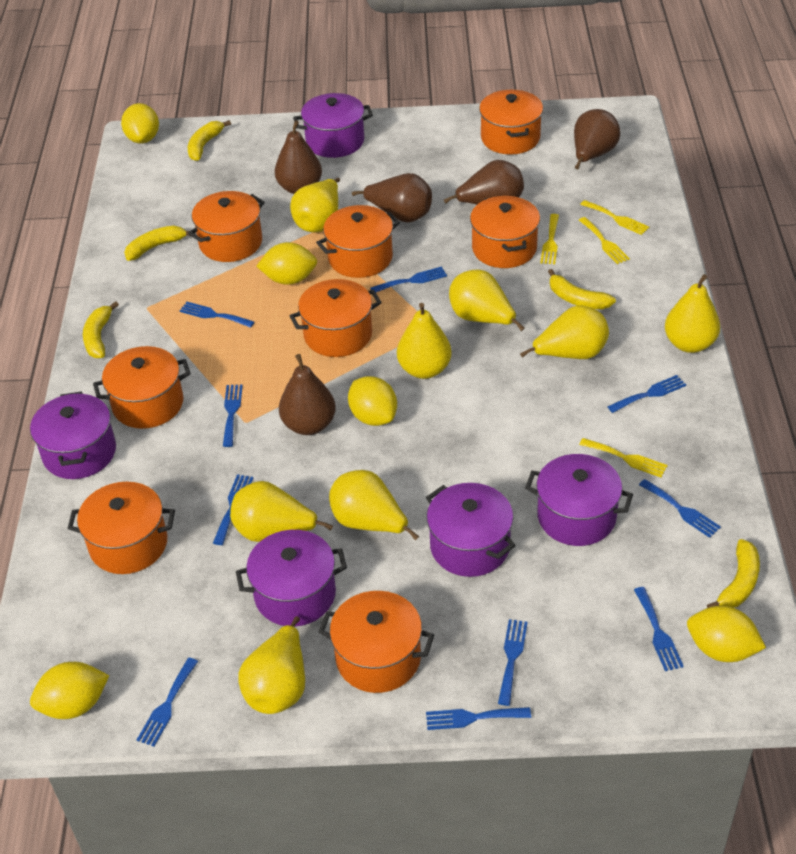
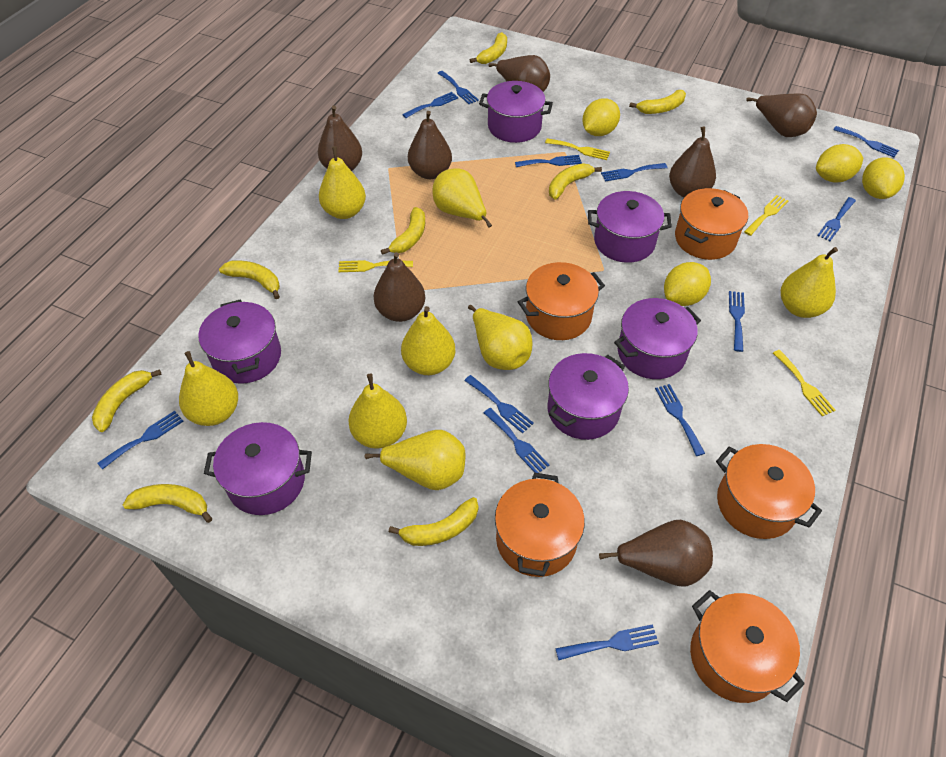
blue fork: [137,658,198,747] [179,302,254,328] [213,475,253,545] [223,385,243,447] [370,267,447,292] [426,707,531,730] [498,619,528,706] [607,375,686,413] [634,587,684,671] [639,479,721,538] = 10 -> [98,411,184,470] [402,92,458,118] [438,71,479,104] [464,375,534,433] [484,408,549,473] [515,155,582,167] [555,624,659,660] [601,163,667,181] [655,384,705,456] [729,291,745,352] [817,197,856,241] [834,126,899,157] = 12
brown pear: [275,120,322,194] [279,354,336,435] [352,173,432,223] [444,160,524,205] [574,109,620,169] = 5 -> [318,106,362,171] [374,252,425,322] [408,111,452,179] [488,55,550,92] [599,520,713,586] [669,127,716,198] [746,93,817,137] = 7
orange pot: [67,482,175,574] [93,346,191,429] [188,191,265,262] [289,279,382,357] [316,205,400,278] [319,591,434,693] [470,196,540,268] [479,90,543,155] = 8 -> [495,473,585,577] [518,262,605,340] [675,188,748,260] [690,590,805,703] [716,444,822,539] = 5
purple pot: [30,391,116,479] [236,530,347,626] [293,93,373,158] [426,483,516,577] [525,454,633,546] = 5 -> [198,300,281,384] [204,422,312,515] [479,81,553,143] [548,353,629,440] [588,191,672,263] [614,298,701,379] = 6
yellow banana: [83,301,119,358] [124,226,195,261] [188,120,231,161] [548,269,616,309] [707,539,760,608] = 5 -> [92,369,162,432] [123,484,213,523] [219,260,280,299] [381,207,425,255] [389,497,478,546] [470,32,507,64] [549,164,602,199] [629,90,686,114] = 8
yellow lemon: [30,662,109,719] [121,103,159,143] [257,242,317,285] [348,376,397,426] [687,606,766,662] = 5 -> [582,98,620,136] [664,262,711,306] [816,144,863,182] [862,157,905,199] = 4

